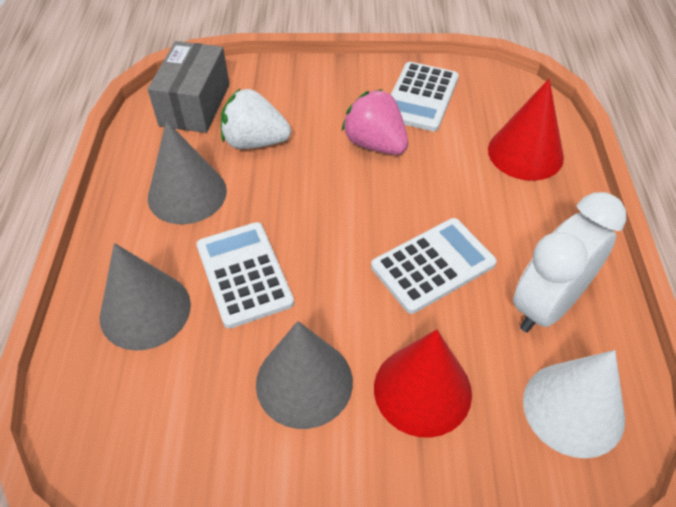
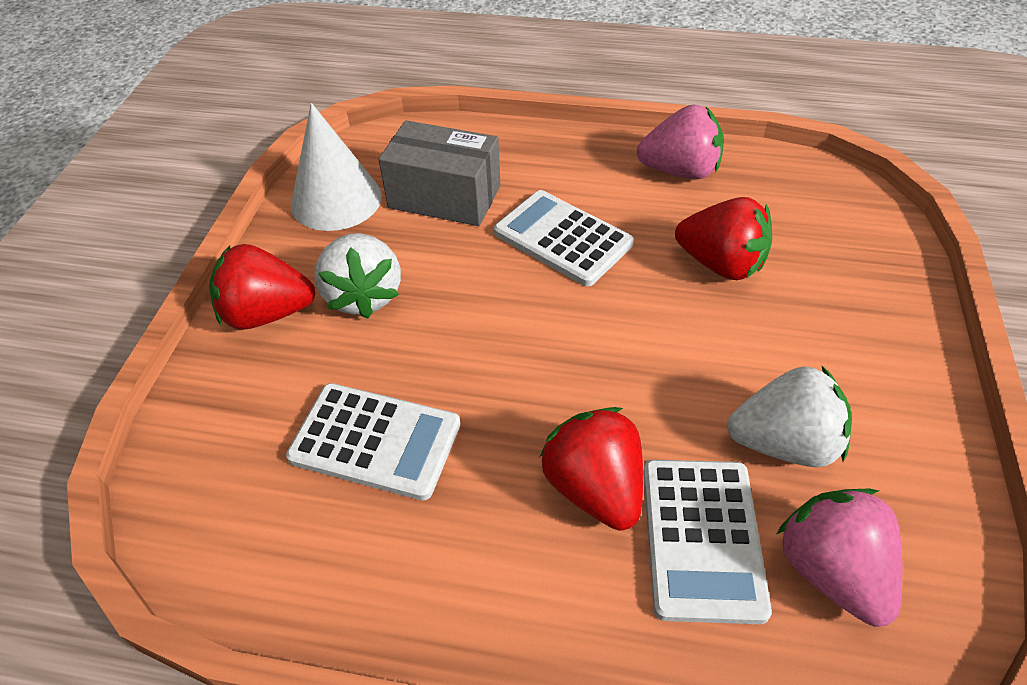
grey cone: [100,243,191,351] [148,121,227,224] [256,321,353,429] = 3 -> none = 0
pink strawberry: [342,89,408,155] = 1 -> [637,105,724,179] [777,488,902,627] = 2
red cone: [374,329,472,438] [488,79,564,181] = 2 -> none = 0
red strawberry: none = 0 -> [209,244,316,330] [540,407,643,531] [675,197,772,280] = 3
white clock: [513,192,626,333] = 1 -> none = 0
white strawberry: [221,89,291,149] = 1 -> [314,233,401,319] [727,365,852,467] = 2

